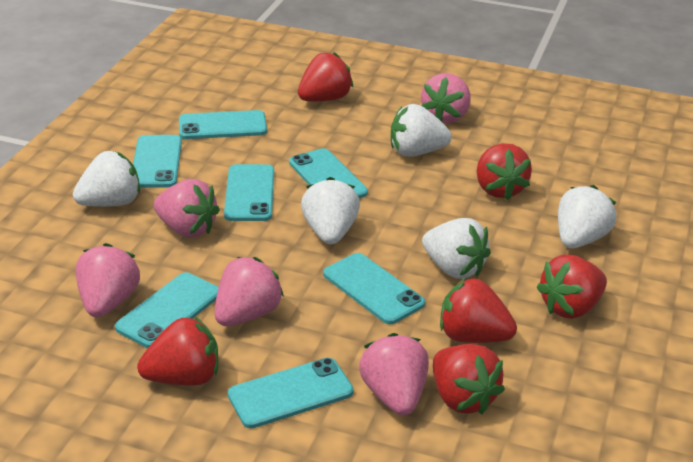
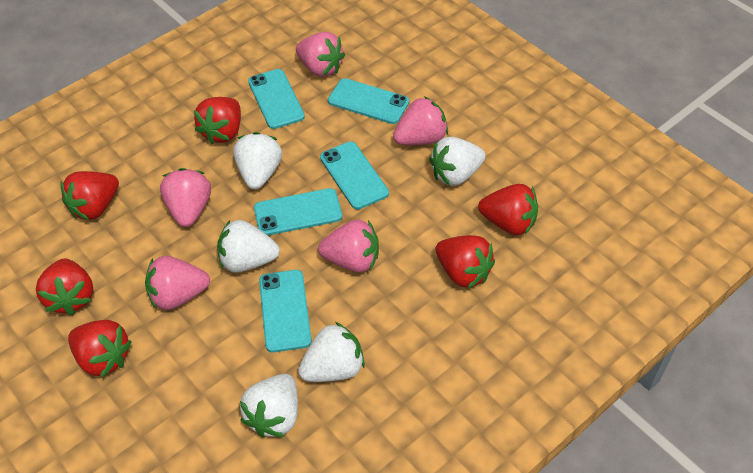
turquoise phone: [115,272,219,348] [133,135,182,188] [179,110,267,139] [224,164,274,221] [228,358,354,428] [289,148,368,198] [323,253,425,324] = 7 -> [248,69,305,129] [254,188,342,236] [259,270,312,353] [320,141,389,209] [328,78,409,124] = 5

